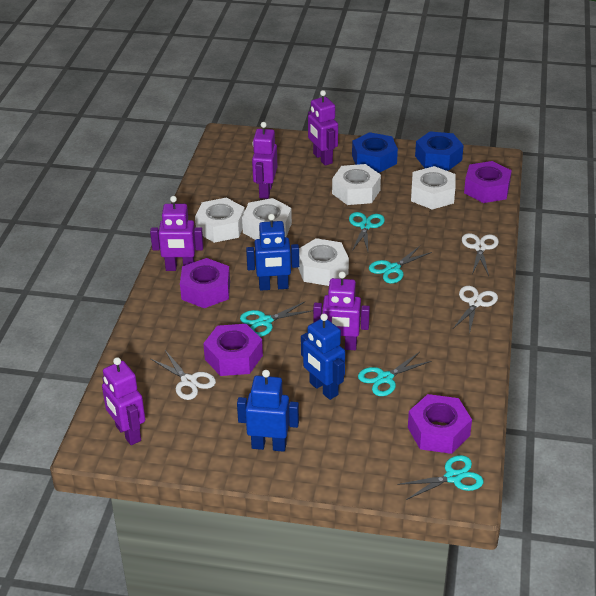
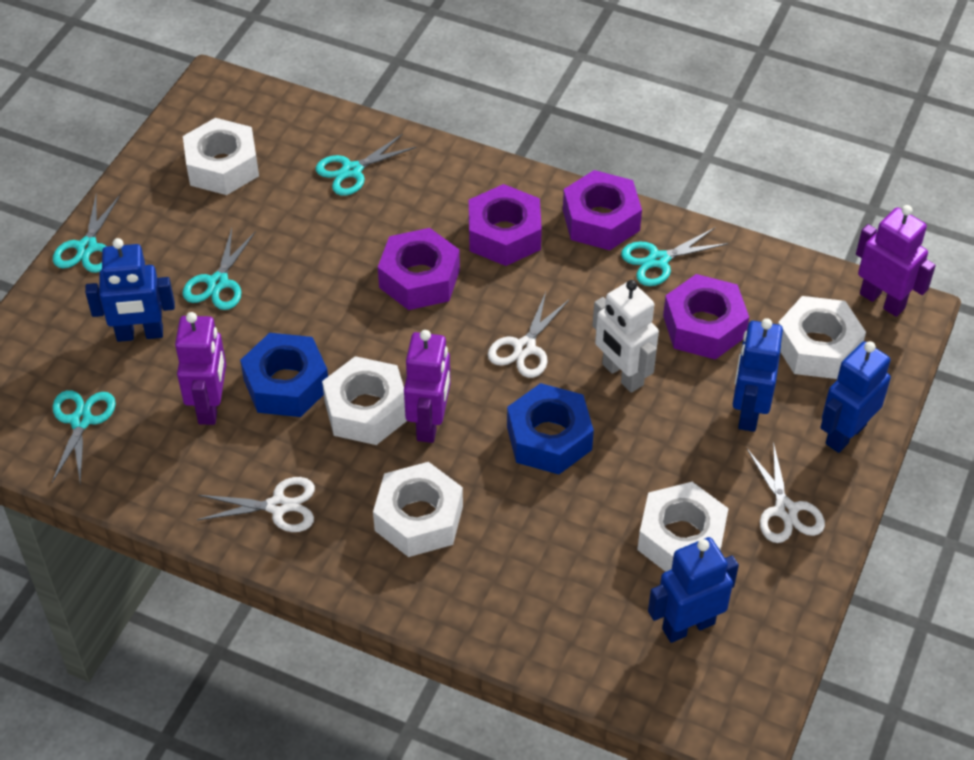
blue robot: [237,370,299,452] [246,214,299,291] [301,314,345,400] = 3 -> [85,238,175,342] [648,537,739,643] [733,318,783,432] [820,341,891,453] = 4
purple robot: [102,357,145,445] [150,196,204,271] [252,122,277,199] [308,90,338,166] [313,271,370,350] = 5 -> [175,312,226,425] [404,330,451,443] [856,205,936,317] = 3
white robot: none = 0 -> [593,280,659,393] = 1

